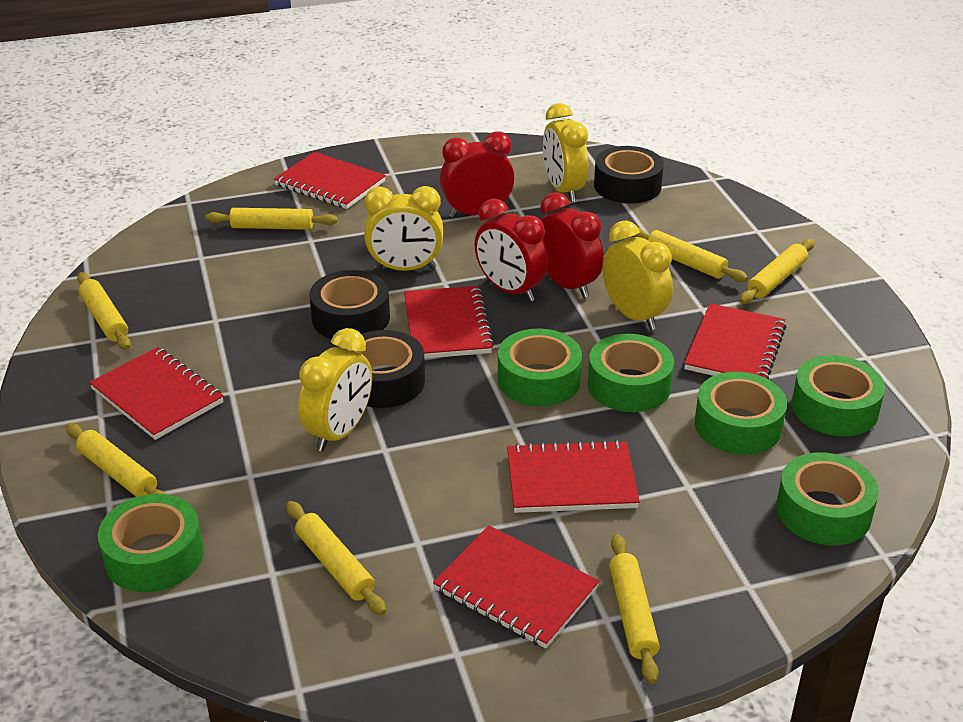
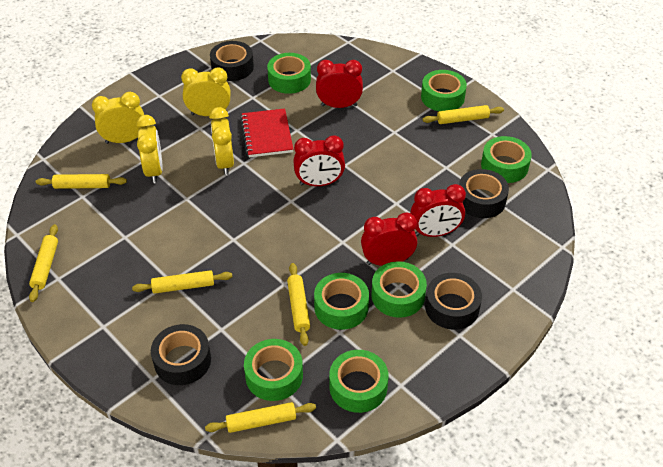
black tape: [310,270,390,339] [353,330,425,408] [594,146,664,204] = 3 -> [151,324,211,385] [210,41,254,81] [425,273,482,330] [459,169,509,218] = 4
green tape: [98,494,204,592] [498,329,582,406] [588,334,674,412] [695,372,787,455] [776,452,879,545] [792,355,885,436] = 6 -> [244,339,303,401] [267,53,311,94] [314,273,369,330] [329,350,388,413] [371,261,427,318] [421,70,467,111] [481,136,532,183] = 7
red clock: [440,131,515,218] [474,199,548,302] [540,192,604,298] = 3 -> [293,135,345,186] [316,60,363,108] [361,212,417,266] [410,184,466,237] = 4
red notebook: [89,347,224,440] [274,152,386,209] [404,286,494,358] [433,526,599,648] [507,440,640,513] [684,303,786,380] = 6 -> [241,109,293,157] = 1
yellow rolling pin: [65,423,166,497] [77,272,131,350] [205,208,338,230] [286,501,386,615] [609,534,660,684] [633,227,748,282] [740,239,814,304] = 7 -> [29,224,58,302] [36,174,127,189] [132,270,232,294] [205,402,316,433] [287,263,310,346] [423,105,504,124] = 6

